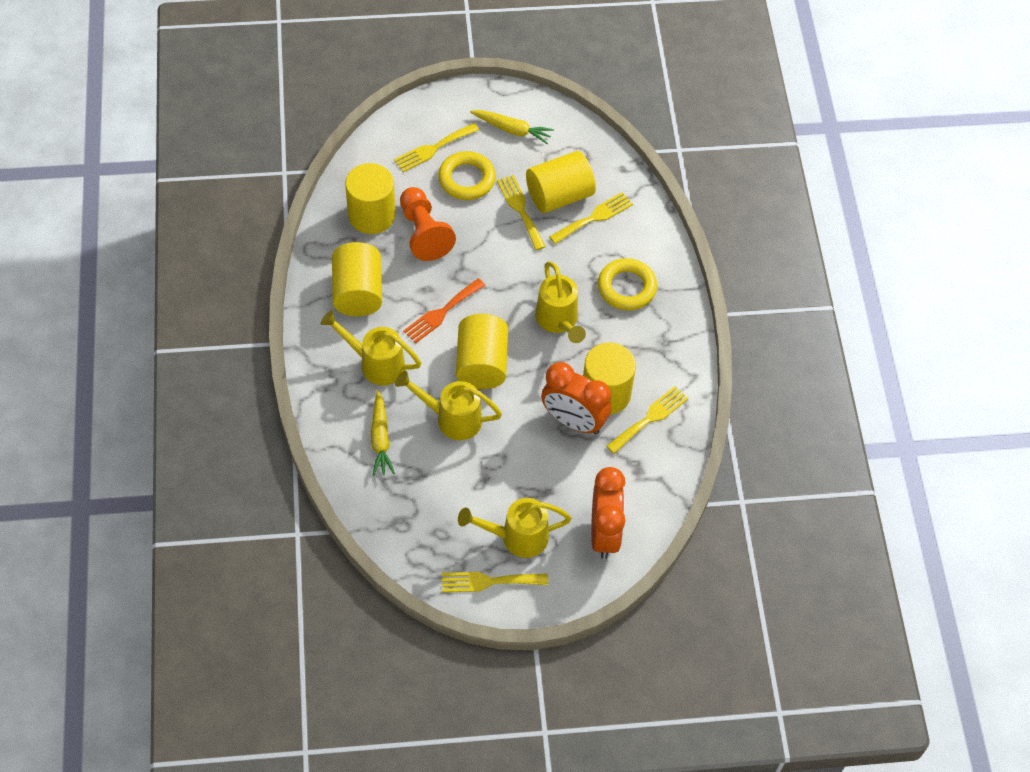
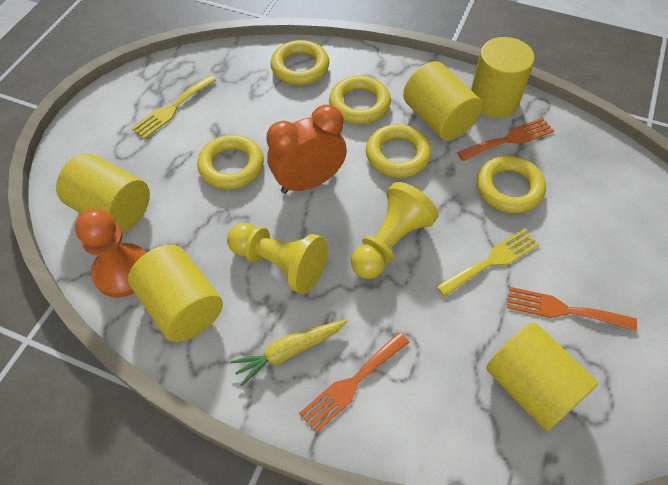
orange clock: [541,362,611,435] [591,467,625,559] = 2 -> [266,105,347,194] = 1
orange fork: [403,278,486,343] = 1 -> [299,332,410,433] [457,118,554,161] [507,287,637,331] = 3
yellow carrot: [371,390,395,476] [470,110,554,144] = 2 -> [230,320,348,386] = 1
yellow fork: [394,123,479,172] [442,572,548,592] [497,175,546,250] [549,192,633,244] [606,386,688,454] = 5 -> [132,75,216,139] [436,229,539,297] = 2
yellow pawn: none = 0 -> [227,223,328,294] [351,182,439,279] = 2
yellow ring: [438,151,496,200] [598,258,657,310] = 2 -> [197,135,264,189] [270,40,329,85] [329,76,391,124] [366,124,432,178] [477,156,546,213] = 5
yellow watering can: [320,310,421,386] [395,371,502,440] [458,498,572,558] [535,261,586,343] = 4 -> none = 0

